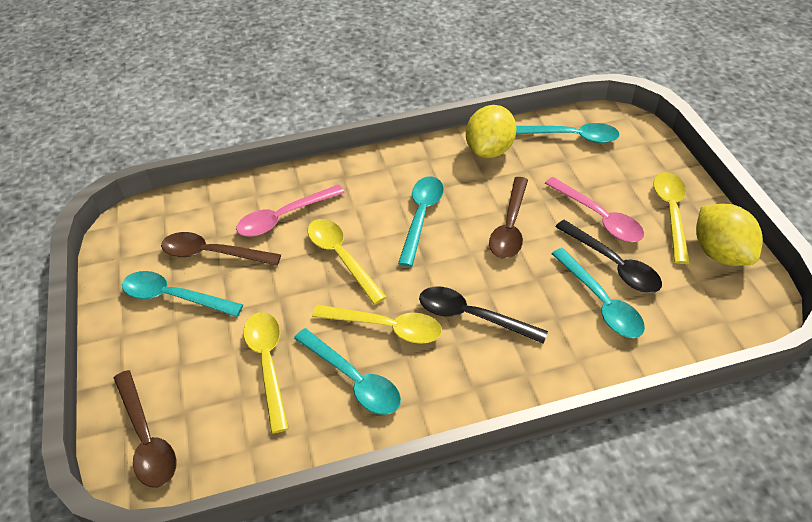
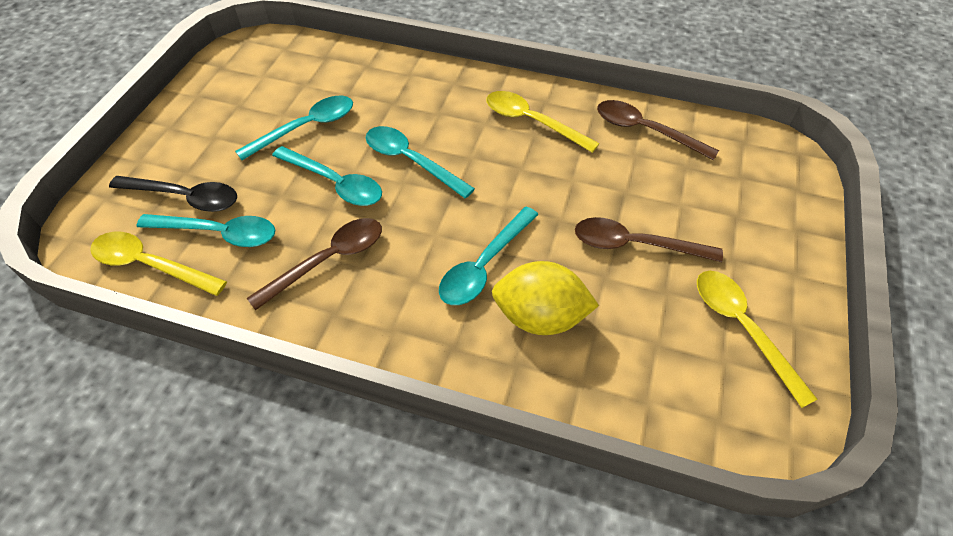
black spoon: [419,287,548,344] [555,220,662,293] = 2 -> [109,176,237,212] = 1
pink spoon: [236,184,345,237] [545,177,644,242] = 2 -> none = 0
yellow lemon: [466,105,516,158] [696,204,763,266] = 2 -> [492,261,599,335] = 1
yellow spoon: [243,312,289,434] [307,219,386,305] [312,305,442,344] [653,172,690,264] = 4 -> [90,232,227,296] [486,91,600,153] [697,271,818,408] = 3

